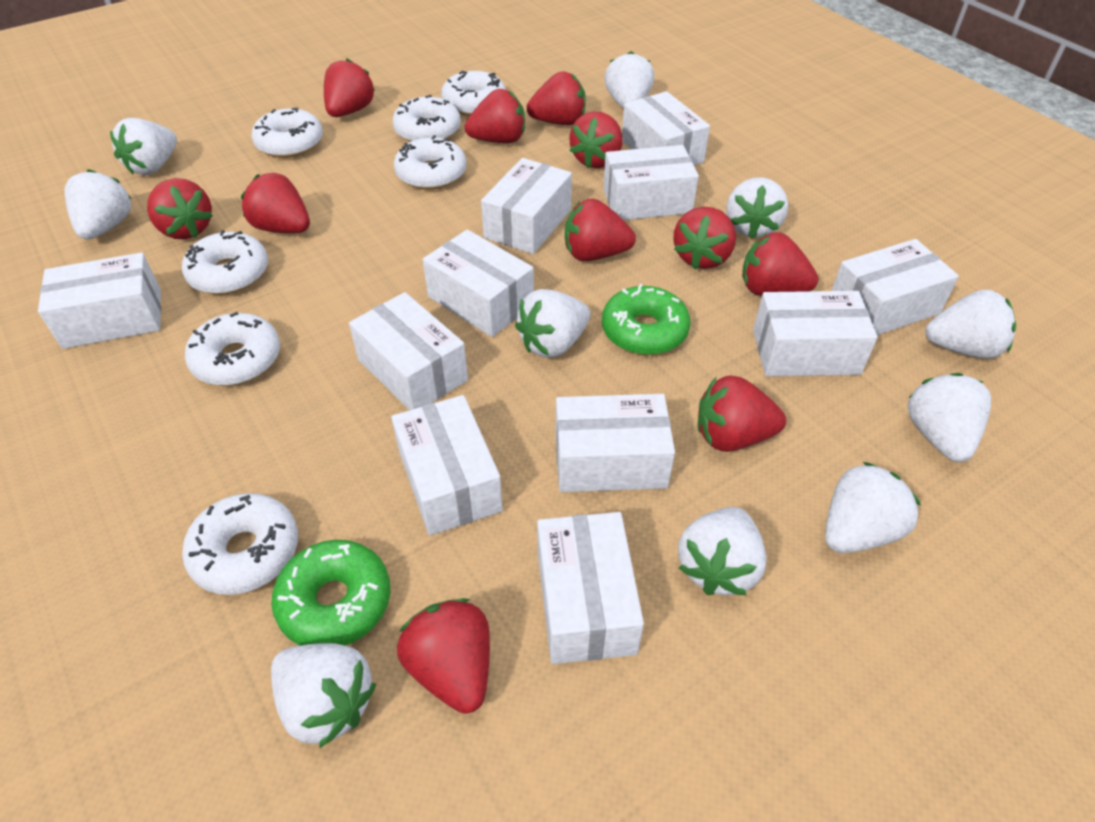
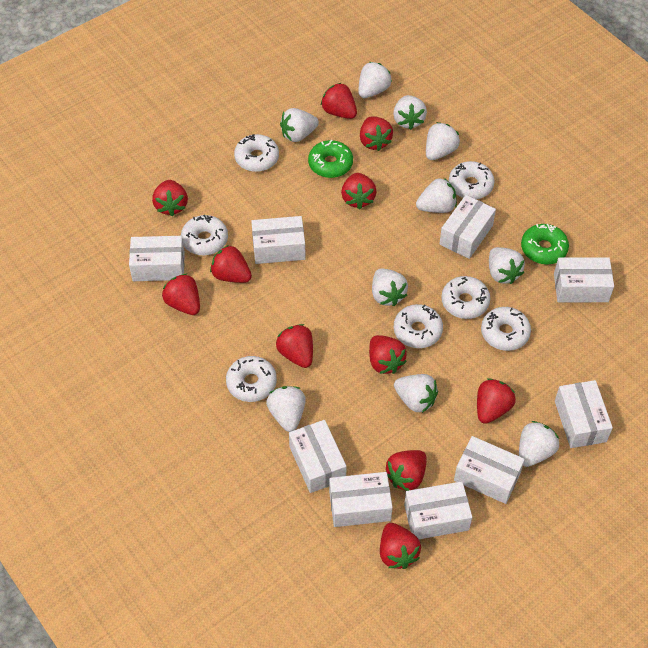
white box: [38,252,161,349] [349,292,468,410] [391,395,503,535] [423,229,534,337] [481,158,572,254] [537,512,644,664] [556,394,675,492] [603,145,699,220] [622,91,710,166] [753,291,878,376] [832,239,959,335] = 11 -> [129,236,185,281] [251,216,306,264] [289,420,347,493] [329,472,393,527] [404,481,472,539] [439,195,496,259] [454,436,525,504] [554,257,614,302] [555,380,613,448] = 9

